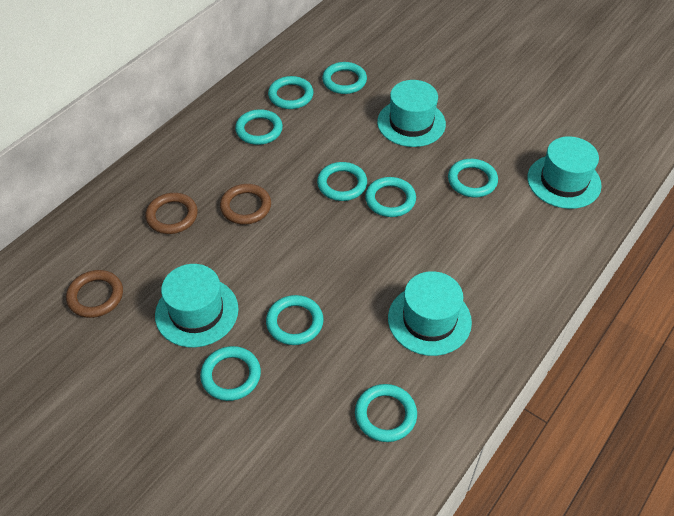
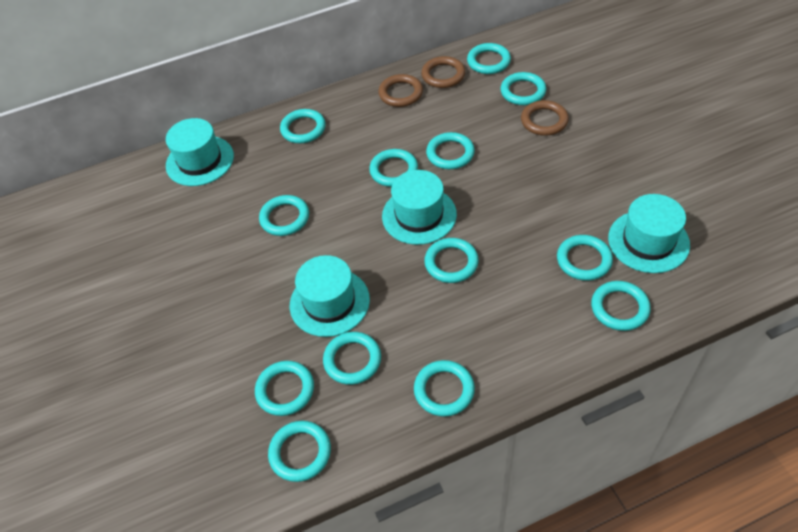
turquoise ring: [200,346,261,401] [235,109,283,145] [266,295,324,345] [268,76,314,109] [317,162,367,201] [322,62,367,94] [355,384,417,442] [365,177,416,217] [448,159,498,197] = 9 -> [255,361,314,416] [259,195,309,236] [268,421,331,482] [280,109,326,143] [323,332,381,385] [369,149,418,187] [414,360,475,417] [424,238,479,283] [426,132,475,169] [467,43,511,74] [500,72,546,105] [557,235,613,281] [591,281,651,331] = 13

